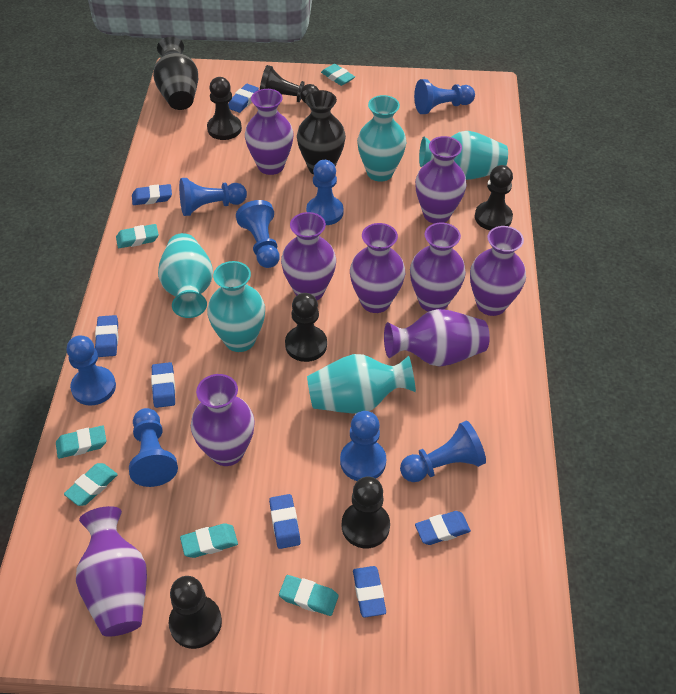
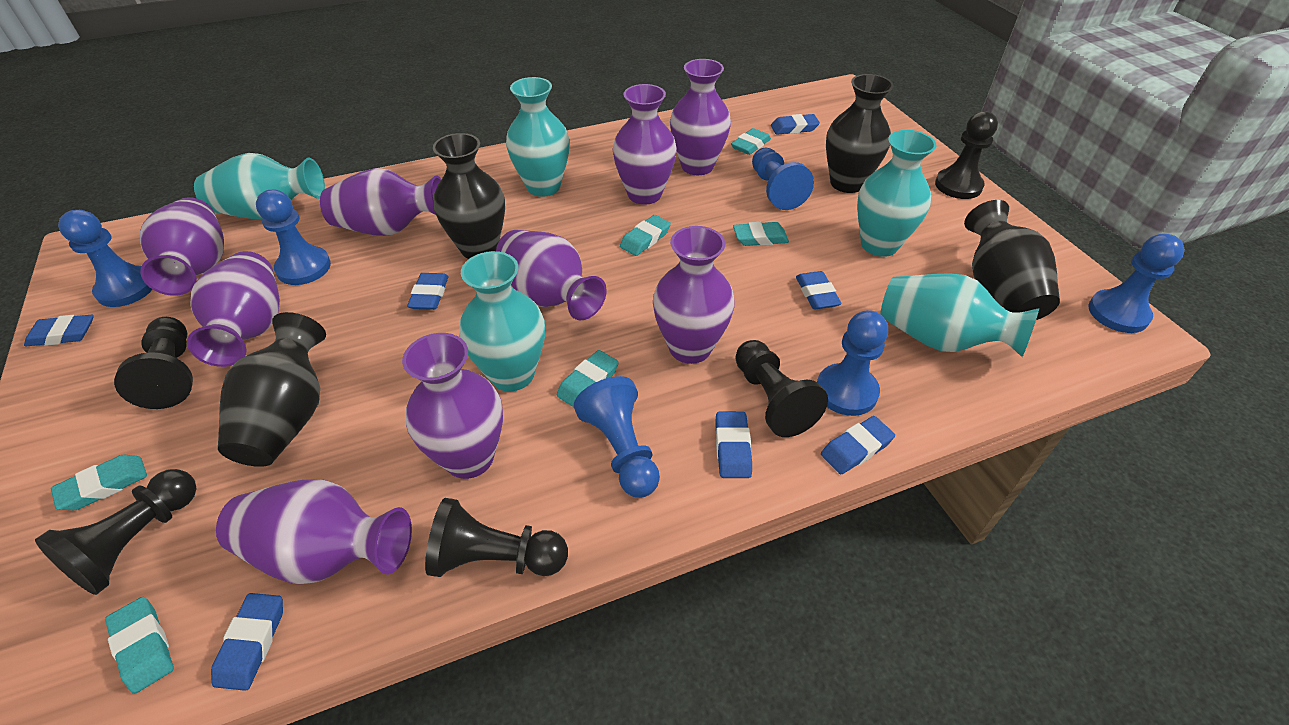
black pawn: [169,576,222,649] [207,77,242,140] [260,65,319,103] [285,293,327,362] [342,477,390,548] [475,165,513,230] = 6 -> [35,469,196,595] [114,317,193,409] [425,498,568,577] [736,340,828,437] [935,111,998,199] = 5
black vase: [153,37,198,110] [297,90,346,175] = 2 -> [218,312,326,467] [433,133,505,259] [826,74,894,193] [964,200,1060,320] = 4
blue pawn: [67,335,116,406] [129,408,178,487] [179,178,247,216] [236,200,279,268] [306,160,344,225] [340,411,386,481] [400,421,486,482] [414,79,475,114] = 8 -> [58,210,153,307] [256,189,331,285] [574,376,660,497] [752,148,814,210] [817,310,888,416] [1088,234,1185,333] = 6

